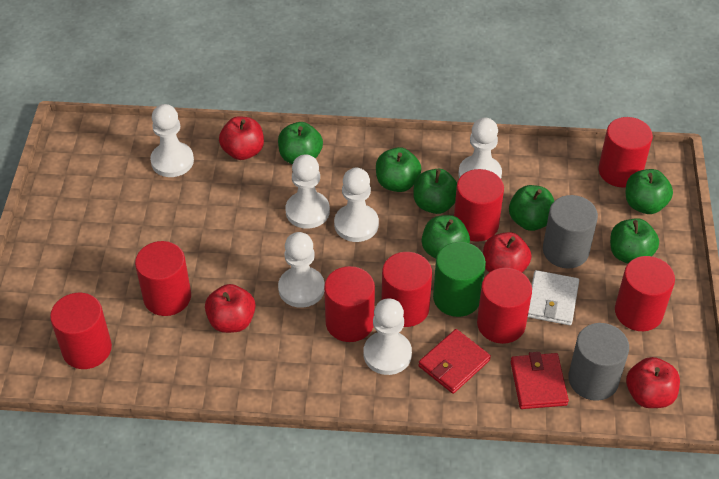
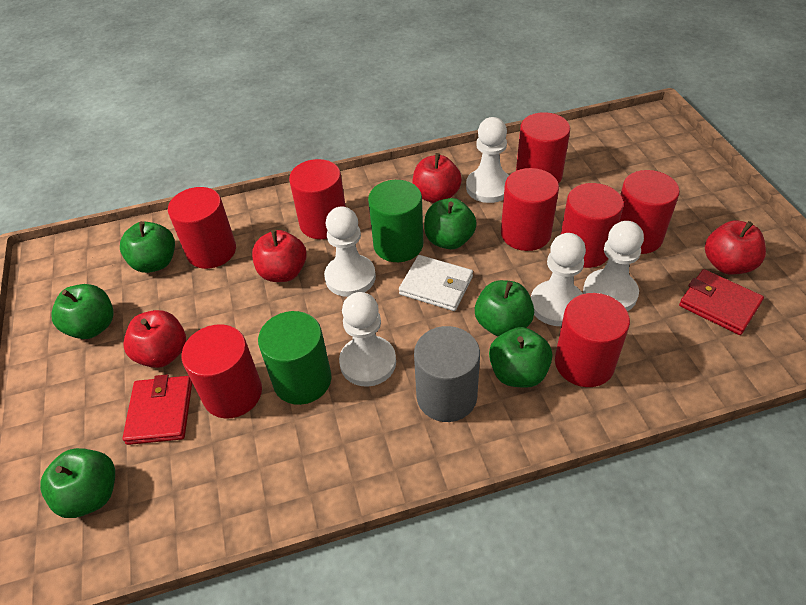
green apple: [278,122,323,164] [376,147,421,192] [413,169,457,214] [422,215,470,258] [509,185,554,231] [610,218,659,264] [626,169,673,214] = 7 -> [40,448,115,518] [51,284,114,339] [120,221,175,273] [424,198,477,249] [475,280,534,336] [489,327,552,388] = 6
green cylinder: [433,242,486,317] = 1 -> [258,311,332,405] [368,180,423,262] = 2
grey cylinder: [543,195,598,268] [568,323,629,401] = 2 -> [414,326,480,422] = 1
white pawn: [150,104,194,177] [278,232,325,308] [285,154,330,229] [334,168,379,242] [364,299,412,375] [458,118,502,179] = 6 -> [324,206,376,297] [339,292,396,387] [466,117,509,203] [531,233,586,326] [583,221,644,311] = 5

